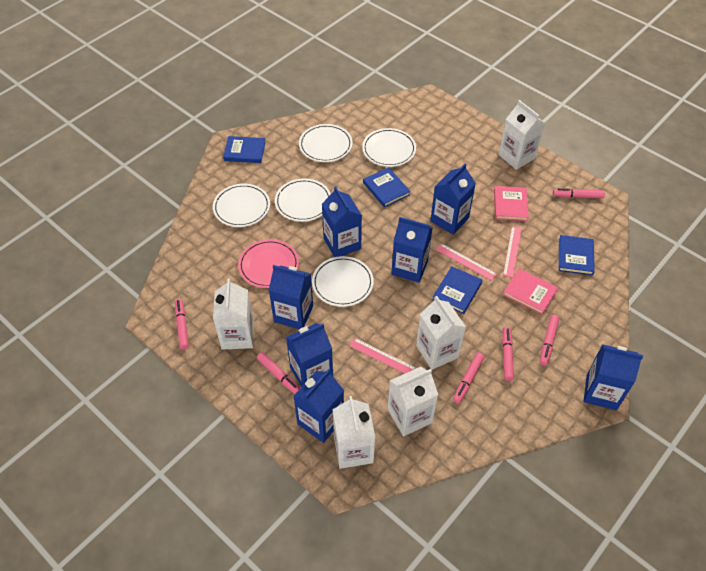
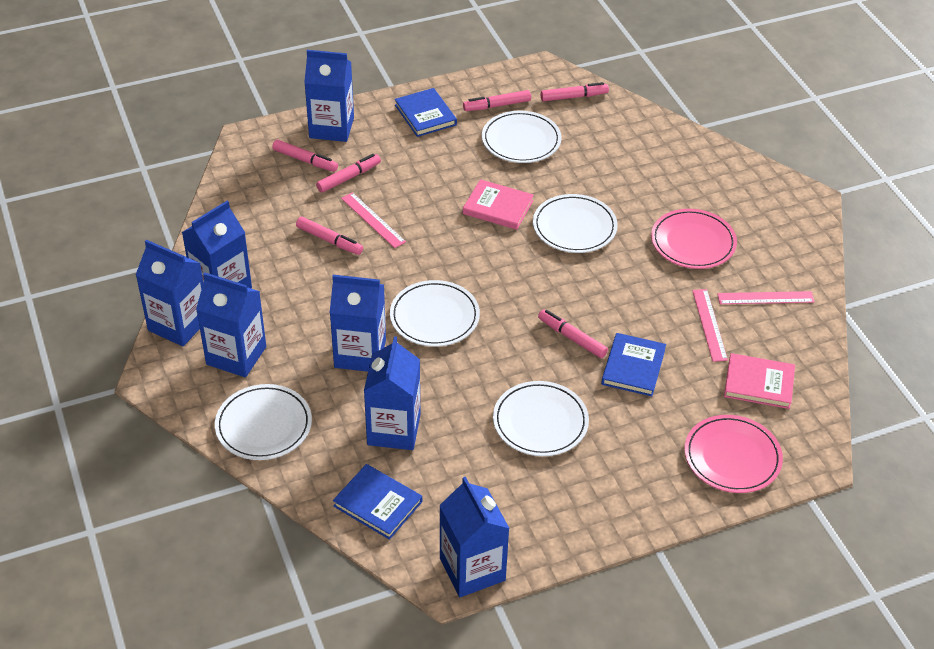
blue book: [223,136,266,163] [363,167,411,207] [432,266,482,314] [559,235,595,275] = 4 -> [333,464,422,540] [395,88,457,137] [601,333,666,396] = 3
pink plate: [238,239,299,288] = 1 -> [651,209,737,269] [684,415,783,493] = 2
white carton: [213,278,254,350] [333,396,375,469] [388,367,438,437] [416,296,466,370] [498,100,545,170] = 5 -> none = 0

